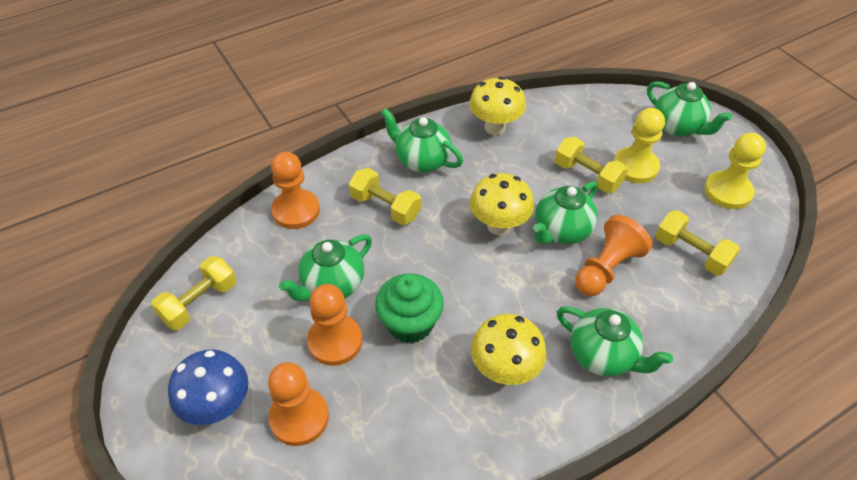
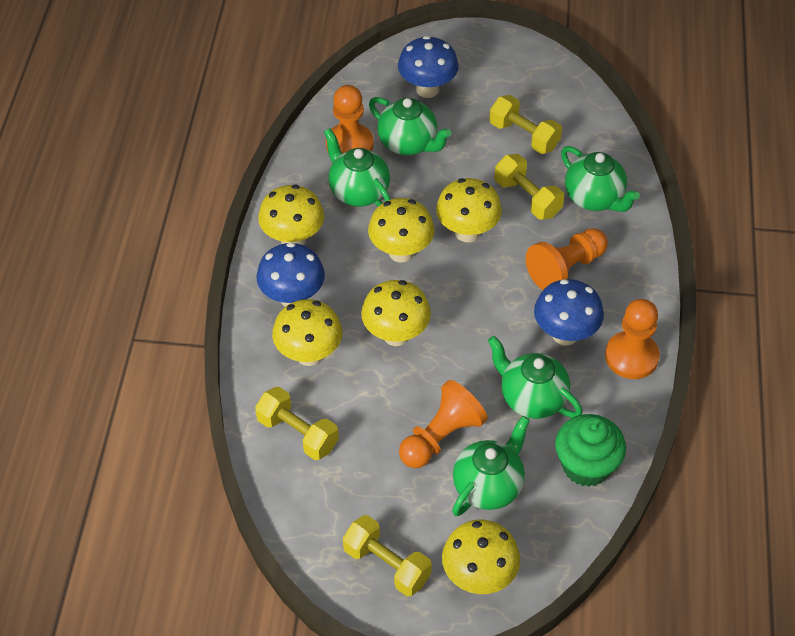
blue mushroom: [168,349,248,425] = 1 -> [256,242,325,307] [398,36,459,98] [534,279,604,346] = 3
yellow mushroom: [469,77,526,135] [470,173,534,236] [471,314,547,385] = 3 -> [258,185,324,245] [272,299,342,366] [361,280,431,346] [368,198,435,263] [436,178,502,242] [442,519,520,594] = 6
yellow pawn: [614,108,665,183] [704,132,766,209] = 2 -> none = 0

